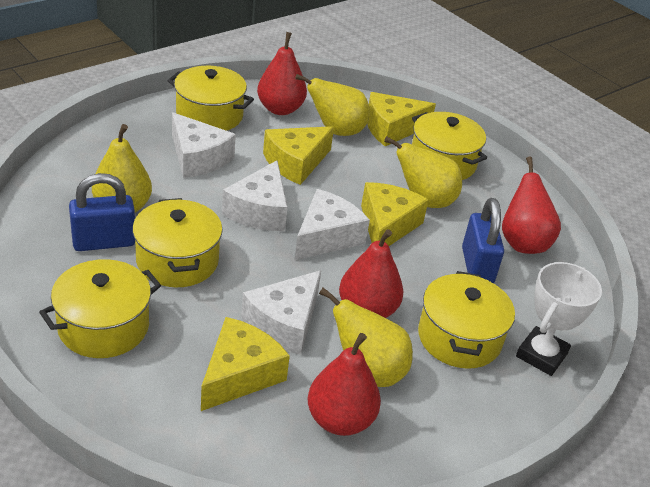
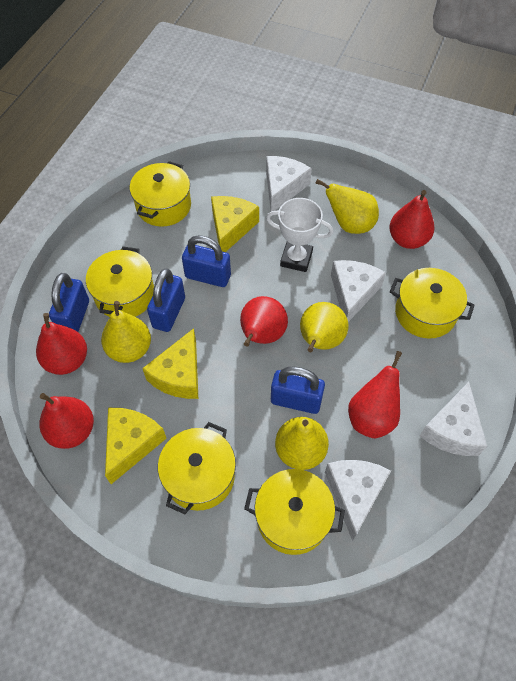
blue padlock: [69,173,135,251] [462,198,504,283] = 2 -> [49,273,89,332] [147,268,185,332] [182,235,231,287] [271,366,325,414] = 4
red pear: [257,32,307,115] [308,333,381,436] [339,229,404,318] [502,157,561,254] = 4 -> [36,313,87,375] [40,393,94,449] [240,296,288,347] [348,351,402,438] [389,190,435,249] = 5
yellow cheese: [201,317,290,411] [263,126,334,185] [361,182,429,246] [367,92,436,146] = 4 -> [105,408,167,484] [142,328,198,399] [211,196,259,252] = 3

